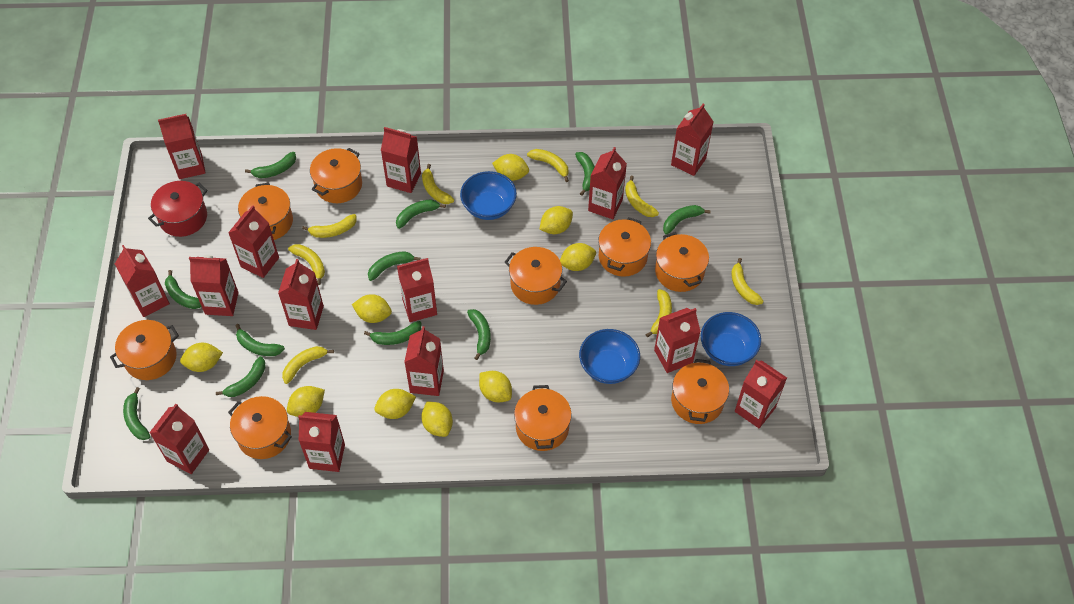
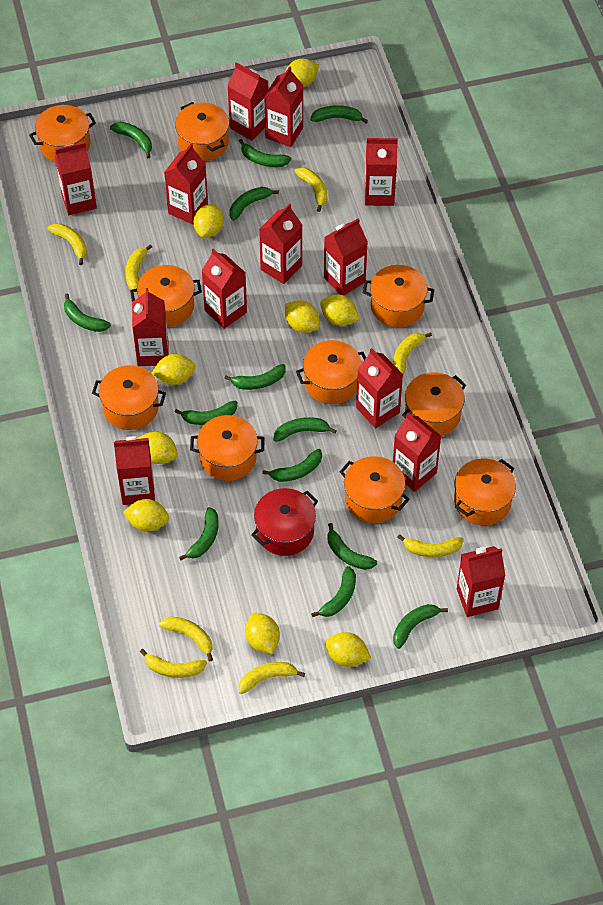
blue bowl: [460,171,517,220] [579,329,640,384] [701,312,761,366] = 3 -> none = 0
green banana: [123,387,151,440] [165,270,202,309] [216,356,266,397] [235,324,285,356] [245,152,296,178] [364,321,421,345] [368,251,420,281] [396,199,446,229] [467,309,491,360] [575,152,595,196] [663,205,711,235] = 11 -> [64,293,111,332] [110,122,152,158] [175,401,237,425] [179,507,219,560] [224,364,285,390] [230,187,279,221] [239,139,291,167] [262,449,322,482] [274,417,337,442] [310,105,368,123] [311,566,356,617] [327,523,377,570] [393,604,448,649] = 13
orange pot: [110,320,179,380] [228,396,292,459] [238,183,293,240] [310,148,362,203] [504,247,567,305] [514,385,571,451] [598,217,651,277] [655,232,709,292] [671,359,729,424] = 9 -> [29,105,96,163] [92,365,166,430] [130,265,202,327] [175,102,229,161] [190,415,265,481] [296,340,366,404] [340,456,410,523] [363,265,434,327] [402,372,466,436] [454,458,516,525] = 10
red carton: [115,245,170,317] [149,404,209,474] [158,114,206,179] [189,255,239,316] [228,205,279,278] [278,259,324,330] [298,412,345,472] [381,127,421,193] [397,258,437,322] [404,326,444,396] [588,147,627,219] [654,308,701,373] [671,103,714,176] [735,360,787,428] = 14 -> [54,142,97,215] [114,436,155,505] [132,288,169,366] [164,144,208,225] [202,249,247,329] [227,62,269,141] [259,203,302,284] [264,66,304,147] [324,218,368,295] [356,348,403,428] [365,138,398,206] [393,413,441,492] [457,546,505,617] = 13

